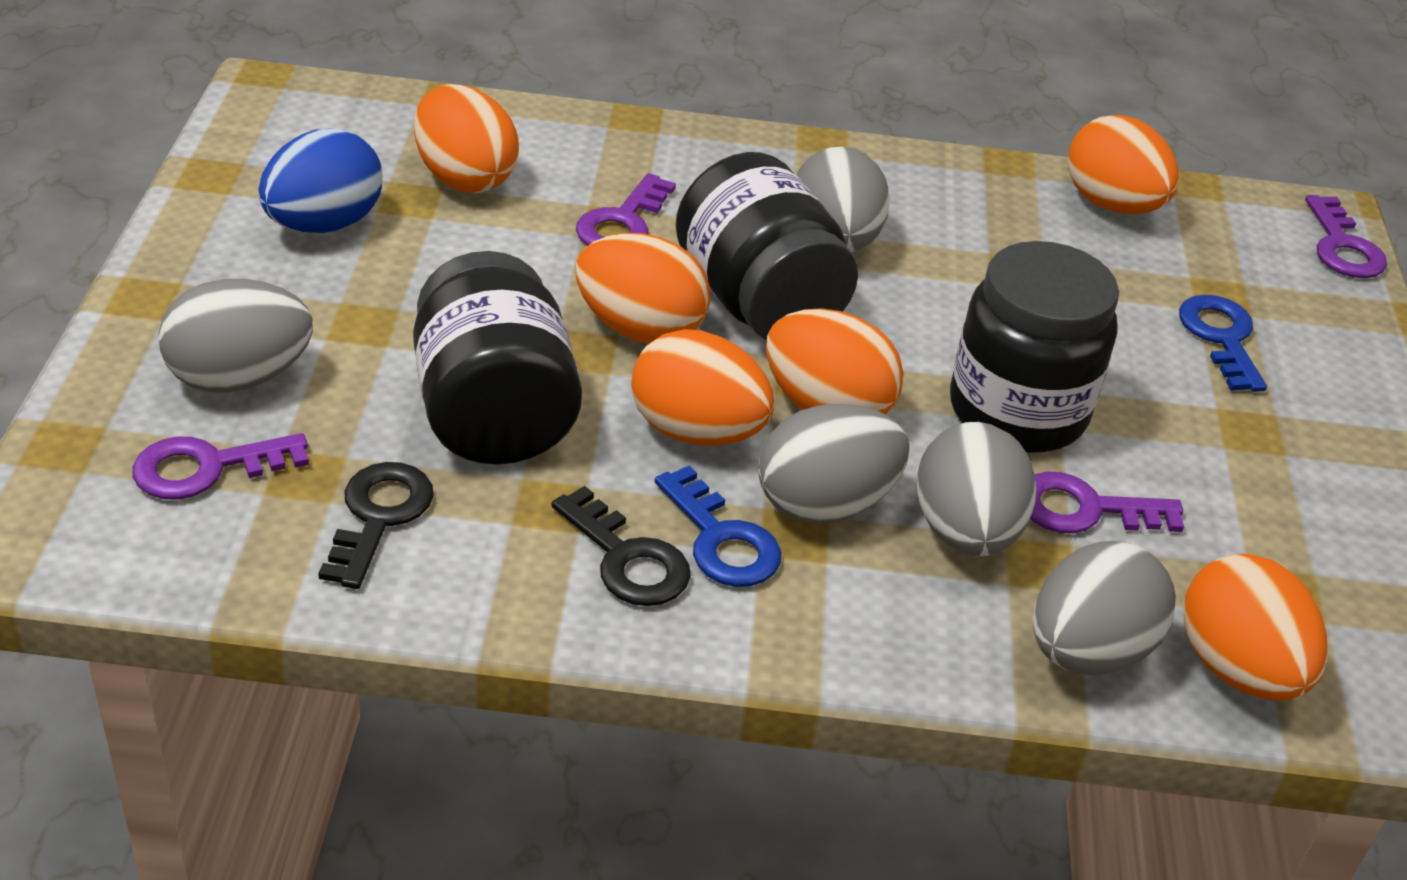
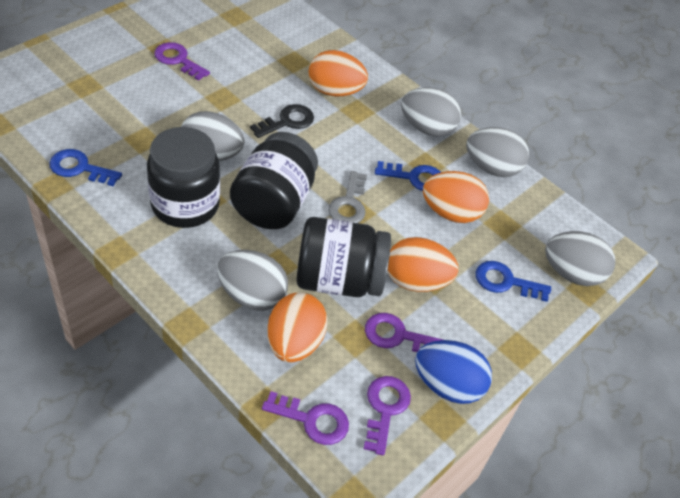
black key: [318,462,434,589] [551,486,691,606] = 2 -> [250,104,314,138] = 1
blue key: [655,466,781,587] [1179,295,1267,392] = 2 -> [49,149,122,186] [375,161,441,191] [476,261,551,302] = 3
grey key: none = 0 -> [328,171,367,223] = 1
orange egg: [414,84,519,193] [575,233,710,344] [631,329,774,446] [766,309,903,415] [1068,114,1179,215] [1183,554,1327,700] = 6 -> [267,293,327,362] [308,50,368,96] [387,237,459,292] [423,171,489,223] = 4

